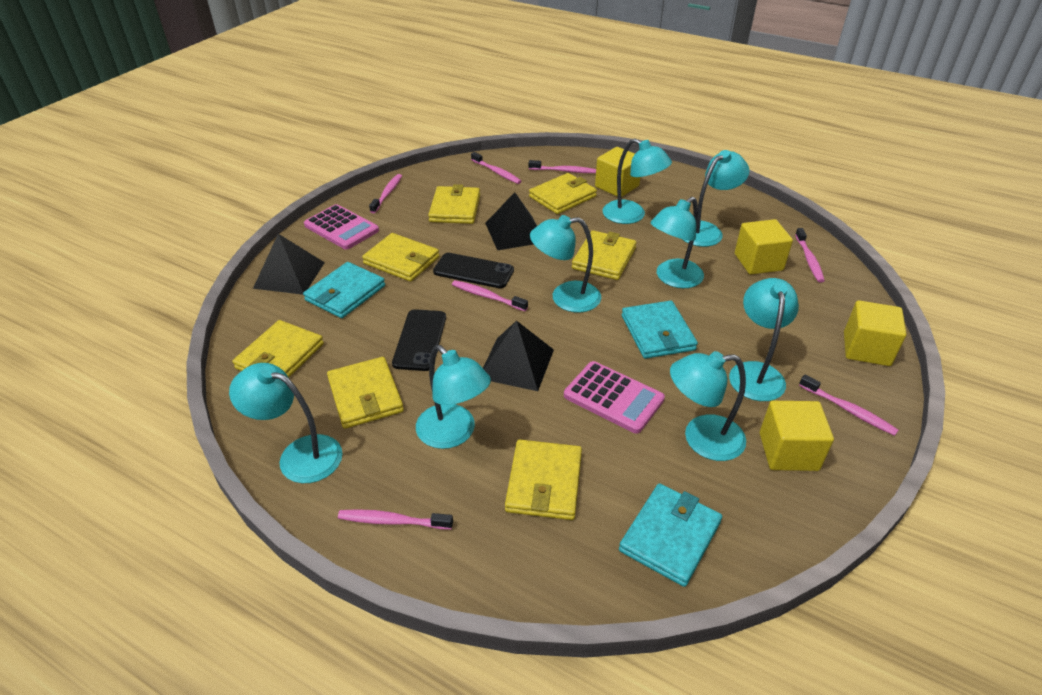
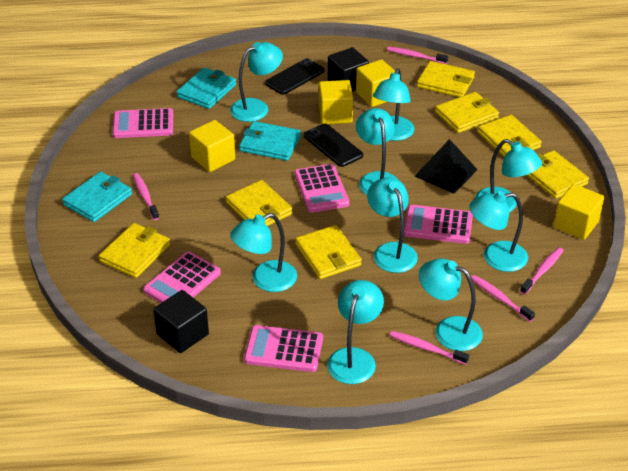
black cube: none = 0 -> [153,290,209,353] [328,47,369,92] = 2
black pyramid: [253,234,325,295] [483,321,554,391] [485,192,537,250] = 3 -> [414,139,478,194] = 1
pink calculator: [304,204,379,250] [564,361,665,434] = 2 -> [112,108,173,138] [143,252,221,303] [244,325,323,372] [294,164,350,213] [404,205,473,244] = 5
pink toothbrush: [338,509,453,529] [369,174,402,213] [452,280,528,311] [471,152,522,184] [529,160,596,173] [795,228,825,282] [799,375,898,436] = 7 -> [133,173,159,220] [387,47,448,64] [390,331,469,365] [471,275,535,322] [520,247,564,295] = 5
turquoise lamp: [229,363,343,483] [416,345,491,449] [530,215,601,313] [602,138,672,224] [651,197,704,288] [670,351,746,461] [682,150,750,247] [729,278,799,401] = 8 -> [230,42,283,122] [230,213,297,292] [327,280,384,384] [356,108,398,195] [367,177,418,273] [373,68,415,141] [419,259,483,351] [469,191,528,272] [475,139,542,213] = 9

